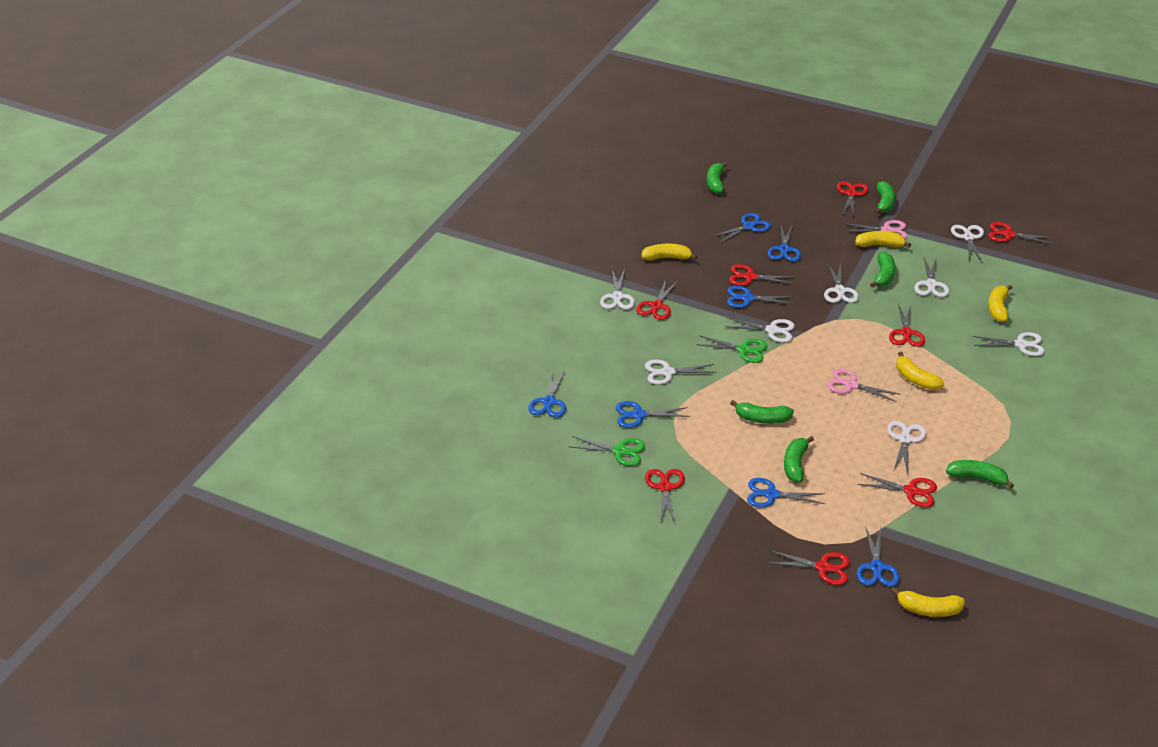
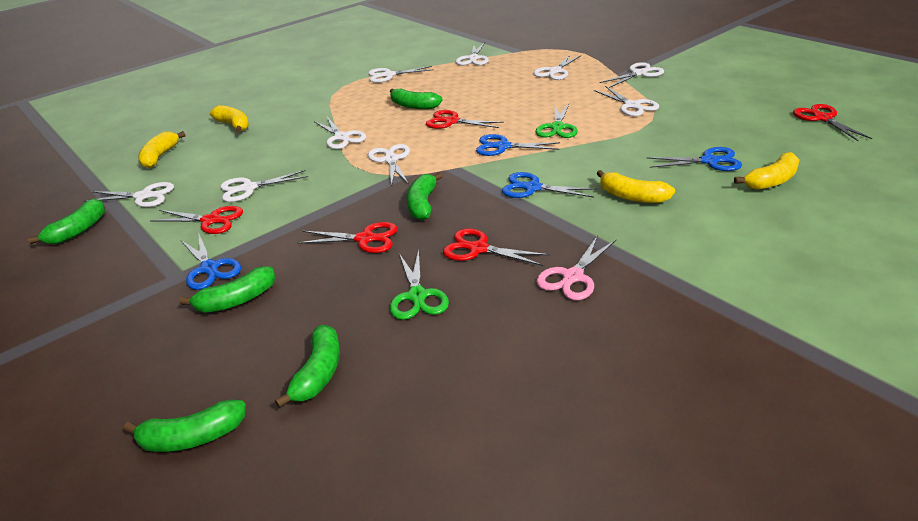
blue scissors: [528,369,566,418] [616,401,690,428] [712,213,771,243] [727,286,794,308] [747,478,825,508] [768,224,801,262] [856,526,900,587] = 7 -> [181,232,241,290] [476,134,560,156] [502,172,597,198] [647,147,742,171] = 4
pink scissors: [827,368,901,402] [844,220,907,239] = 2 -> [536,235,616,300] = 1
red scissors: [636,279,678,320] [645,469,685,526] [729,264,794,286] [767,550,850,585] [837,181,869,216] [857,473,937,507] [889,303,925,347] [989,222,1054,244] = 8 -> [150,206,243,234] [297,222,398,253] [426,110,504,129] [443,229,550,266] [793,104,873,141] = 5
white scissors: [600,269,635,309] [645,360,717,385] [725,318,795,343] [824,262,859,303] [887,421,926,473] [914,257,949,297] [951,225,984,262] [973,332,1045,356] = 8 -> [84,182,174,207] [220,170,308,202] [314,117,366,149] [368,66,434,83] [368,144,410,185] [456,42,489,65] [533,55,581,80] [594,86,659,116] [599,62,664,88] = 9
yellow banana: [641,243,697,261] [855,231,911,248] [891,587,965,617] [896,352,944,390] [988,285,1013,322] = 5 -> [138,131,186,168] [210,105,249,133] [596,170,675,203] [734,152,800,190] = 4

